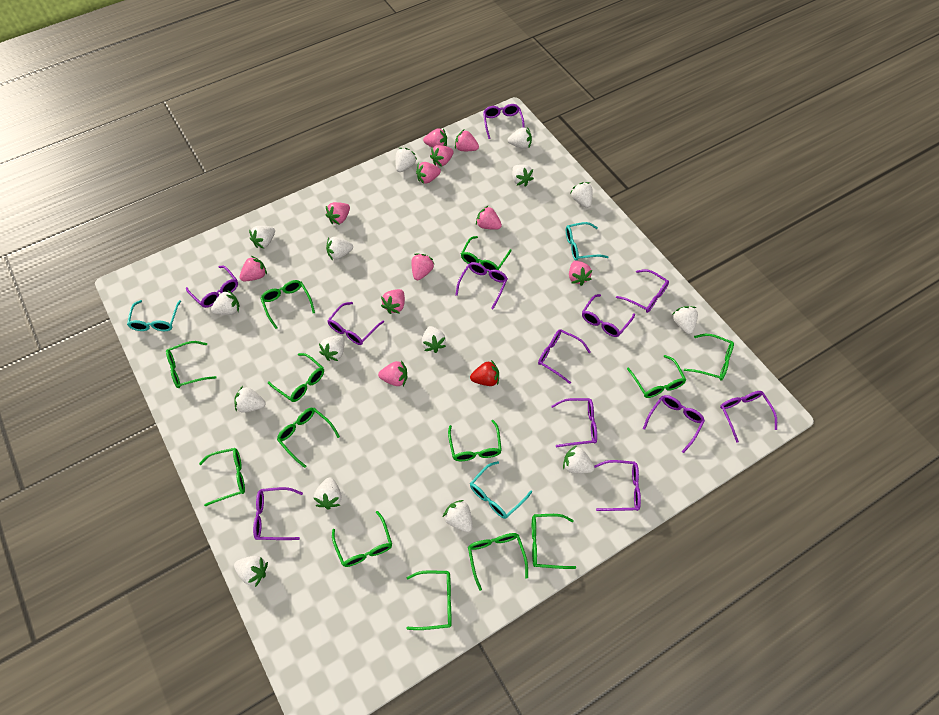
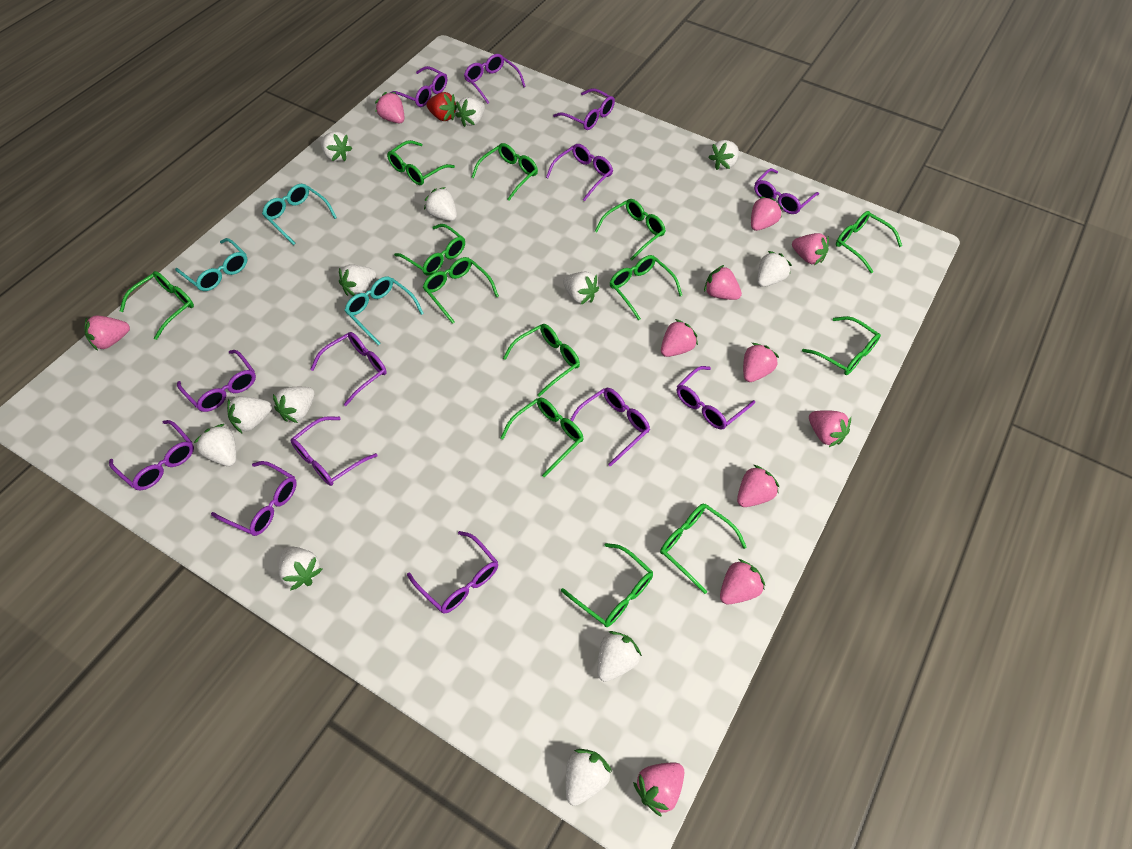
purple glasses: [186,266,238,308] [253,487,303,540] [327,302,384,345] [455,262,508,309] [483,104,525,139] [538,329,590,384] [551,398,597,447] [582,294,635,337] [594,460,641,511] [616,269,669,313] [643,395,705,453] [720,391,777,443] = 12 -> [109,420,194,490] [177,350,256,412] [211,461,297,536] [291,416,378,486] [310,332,387,406] [390,66,447,107] [407,531,498,614] [464,54,526,104] [546,144,613,201] [553,88,615,130] [570,388,650,467] [677,366,755,430] [754,168,819,214] = 13
white strawberry: [211,290,240,315] [234,386,266,413] [234,556,268,587] [249,226,275,248] [314,477,341,510] [319,335,345,361] [326,237,353,260] [395,148,417,172] [422,326,446,353] [443,500,473,532] [508,127,532,149] [512,164,534,187] [563,445,594,473] [570,182,593,208] [672,306,698,334] = 15 -> [194,424,236,466] [227,396,272,433] [273,387,314,423] [279,546,322,591] [321,132,352,161] [339,264,376,296] [424,187,457,221] [455,97,485,127] [563,272,599,304] [566,749,612,806] [597,631,642,682] [708,140,739,170] [757,251,792,287] = 13

